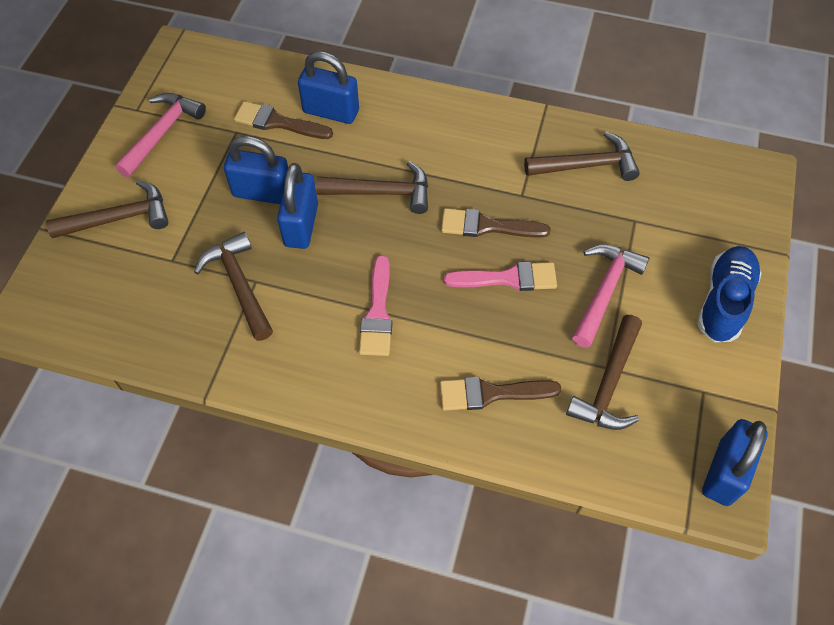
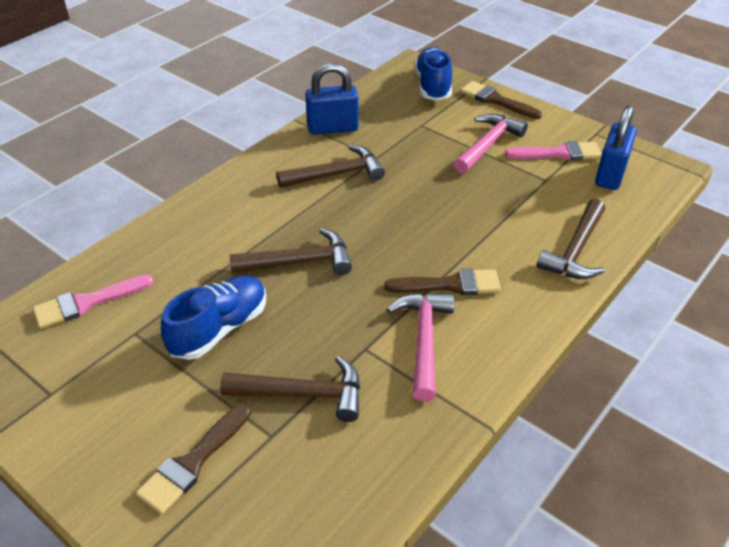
blue padlock: [224,136,288,204] [277,163,318,249] [298,51,359,124] [702,419,768,506] = 4 -> [305,63,359,135] [595,106,637,190] = 2
blue shoe: [697,246,762,342] = 1 -> [161,276,266,360] [415,47,452,101] = 2
brown hammer: [46,180,168,238] [194,232,273,341] [316,161,428,214] [524,132,640,181] [566,315,642,430] = 5 -> [220,356,360,422] [229,228,352,275] [276,145,385,188] [537,199,605,279] = 4

